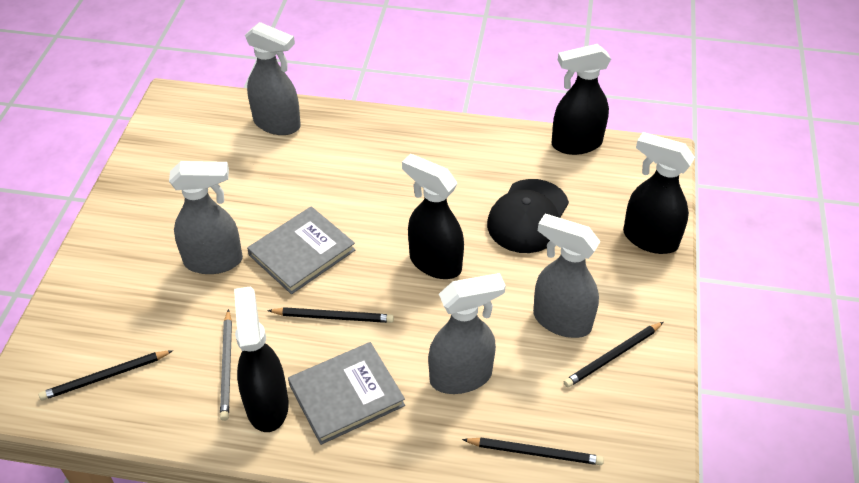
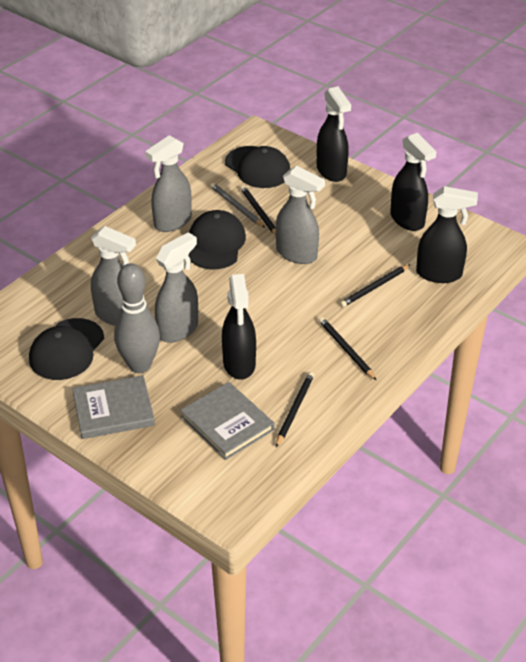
black cap: [487,179,569,253] = 1 -> [29,318,104,380] [188,210,246,269] [225,146,290,188] = 3
grey bowling pin: none = 0 -> [114,263,160,373] = 1

